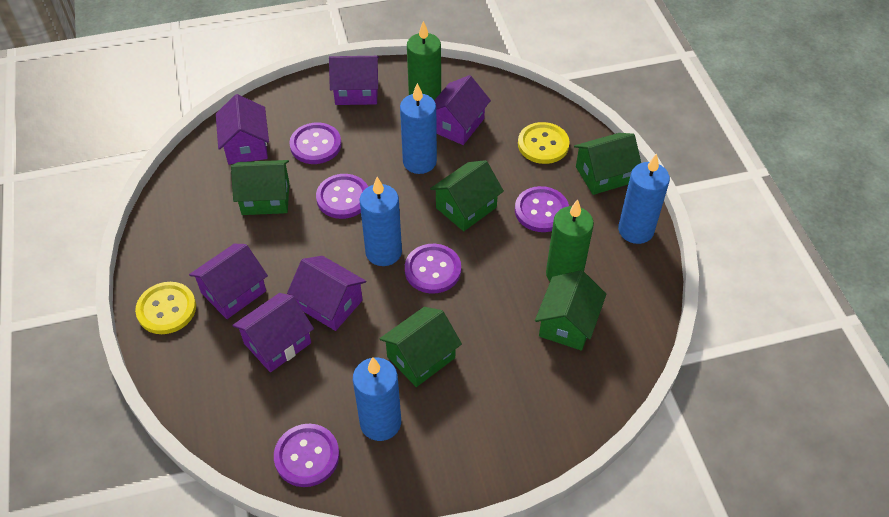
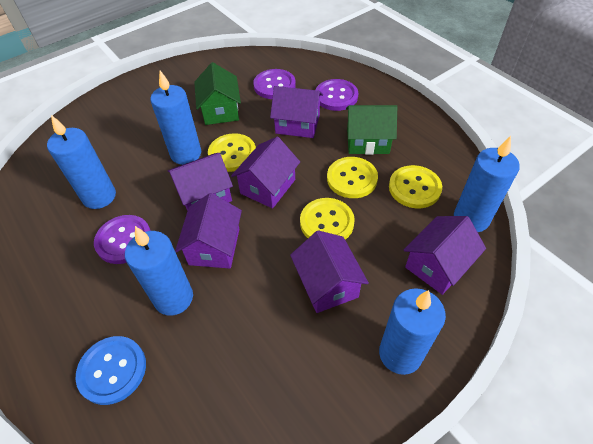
blue button: none = 0 -> [75,336,146,405] = 1
blue candle: [353,357,401,441] [359,177,402,266] [400,83,437,174] [618,154,670,244] = 4 -> [47,115,116,209] [125,226,193,315] [150,71,201,165] [379,288,446,375] [454,136,520,232] = 5
green candle: [407,21,441,100] [546,199,594,281] = 2 -> none = 0
green house: [231,160,289,215] [379,307,462,387] [430,160,504,231] [535,270,607,351] [574,133,641,195] = 5 -> [194,62,241,125] [346,105,397,155] = 2
purple button: [274,424,339,487] [289,123,341,164] [316,174,368,219] [405,244,461,294] [515,186,569,232] = 5 -> [94,215,151,264] [253,69,296,99] [316,79,358,111] = 3
yellow button: [135,282,196,334] [518,122,570,164] = 2 -> [208,133,256,172] [300,198,355,240] [327,157,378,198] [389,165,442,208] = 4

